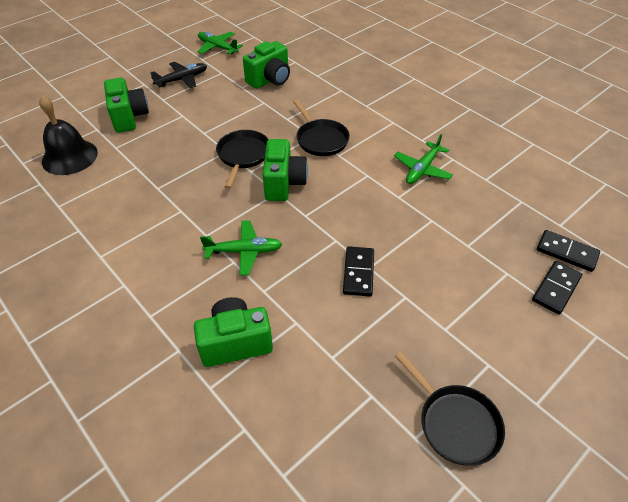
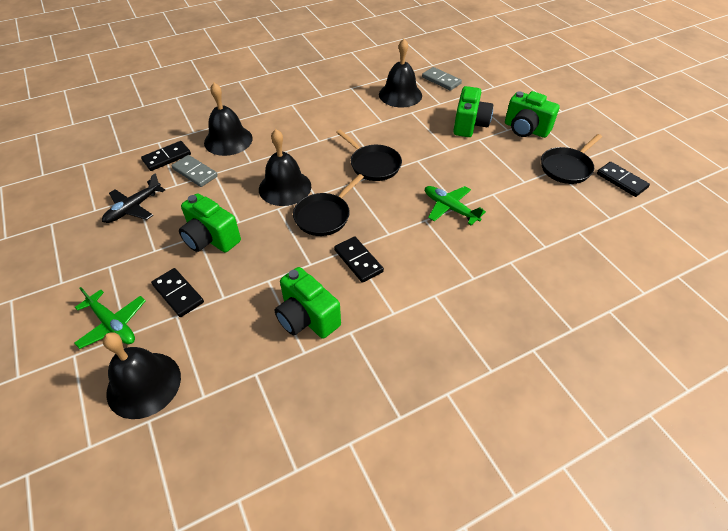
black bell: [39,96,98,175] = 1 -> [103,332,181,419] [204,83,253,156] [259,129,311,206] [379,39,422,107] = 4
black domino: [343,246,374,297] [532,261,582,315] [537,230,600,272] = 3 -> [141,141,191,171] [151,268,204,317] [334,236,384,283] [597,162,650,197] = 4
green plane: [197,32,243,54] [200,220,282,276] [394,134,453,184] = 3 -> [74,287,146,349] [425,186,486,225] = 2
grey domino: none = 0 -> [172,155,218,187] [422,67,462,91] = 2

